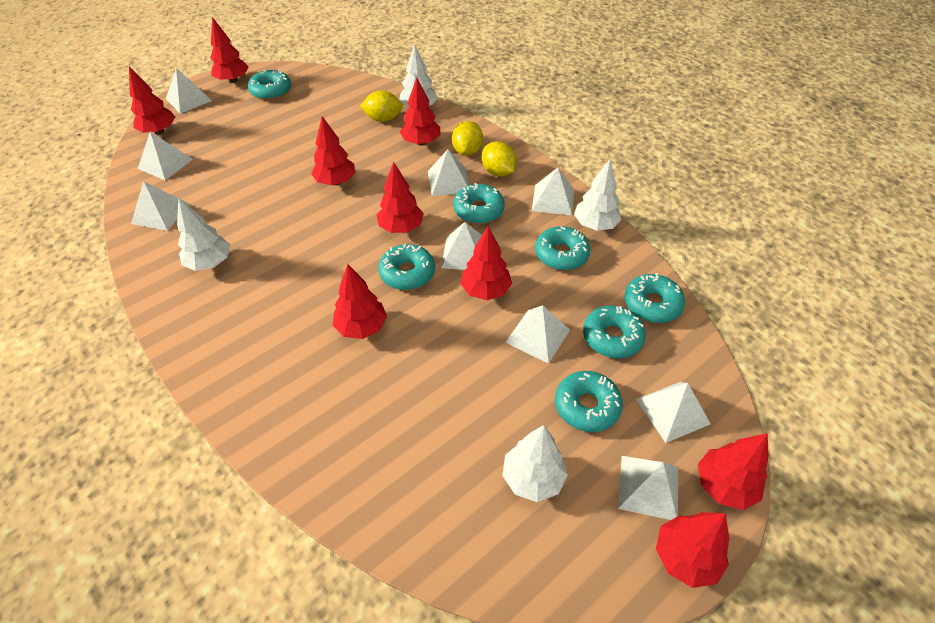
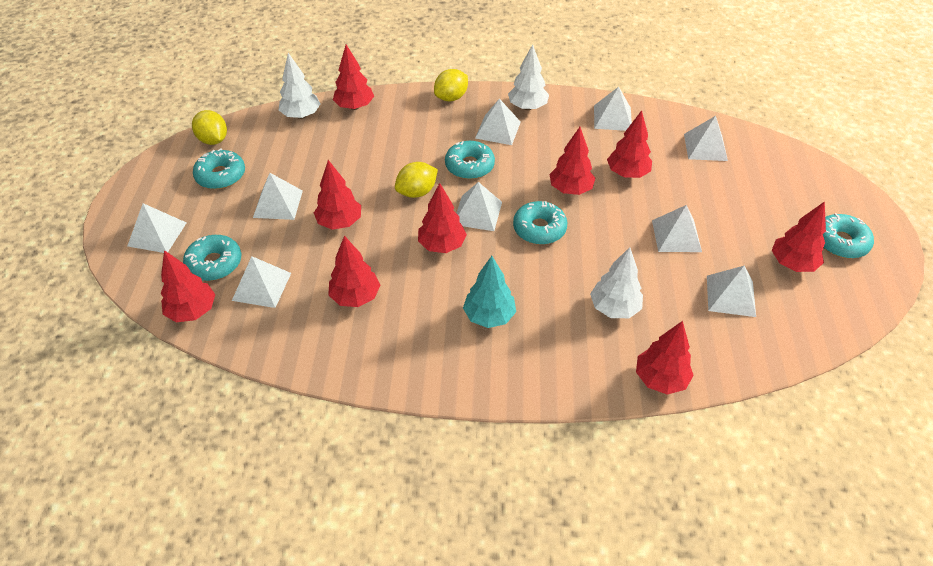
turquoise donut: [248,69,291,100] [378,244,435,290] [453,183,505,224] [535,226,590,270] [555,371,623,432] [583,305,646,358] [624,273,685,323] = 7 -> [183,235,241,281] [193,148,245,189] [445,141,495,179] [513,201,567,245] [823,213,874,258] = 5
turquoise tree: none = 0 -> [463,256,516,328] = 1
white tree: [177,197,230,271] [399,43,438,107] [502,425,568,502] [574,160,622,231] = 4 -> [279,53,320,119] [508,44,549,110] [590,247,643,318] = 3

